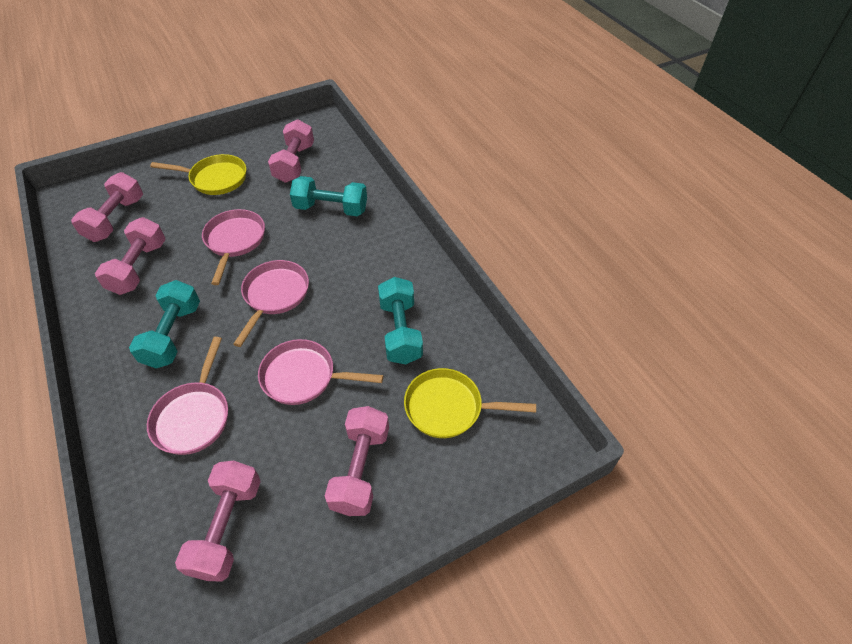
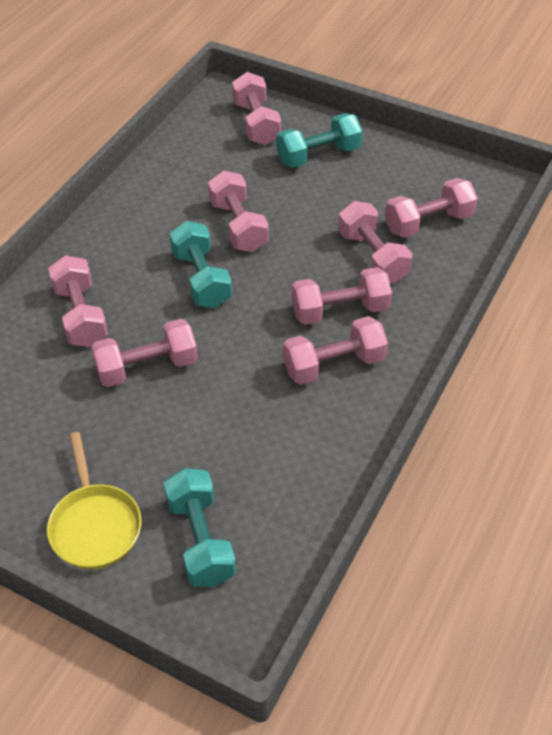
pink dumbbell: [71,172,143,242] [95,217,166,295] [175,461,261,582] [268,119,314,183] [325,406,389,516] = 5 -> [48,255,108,347] [91,319,198,387] [208,170,269,252] [232,72,281,145] [283,316,388,385] [292,267,392,325] [338,201,412,283] [385,178,478,238] = 8
pink pan: [147,337,228,455] [202,209,265,285] [233,260,309,347] [258,339,383,405] = 4 -> none = 0
yellow pan: [150,154,246,195] [404,368,536,438] = 2 -> [47,432,142,569] = 1

